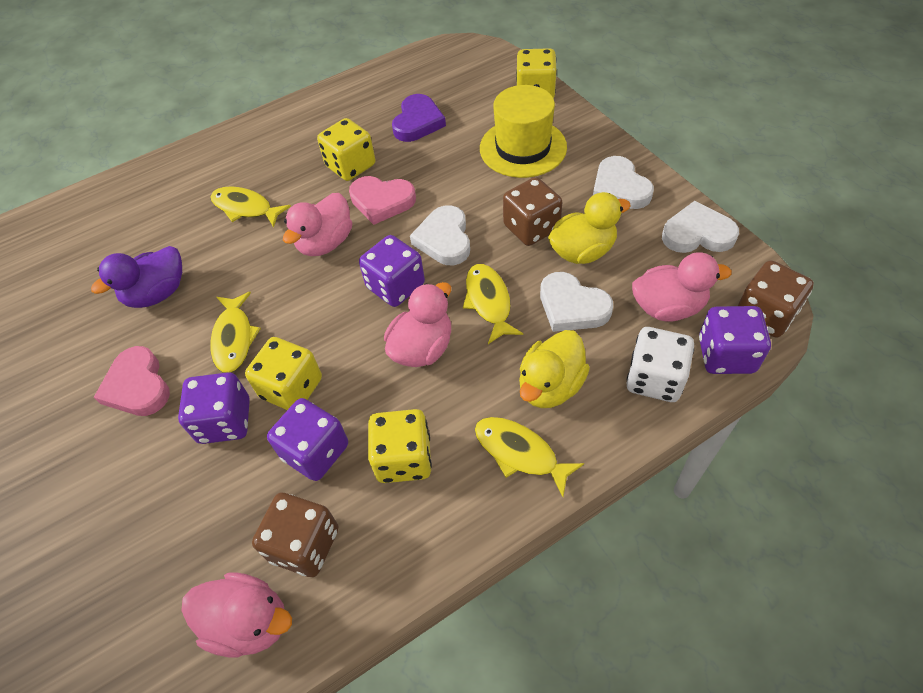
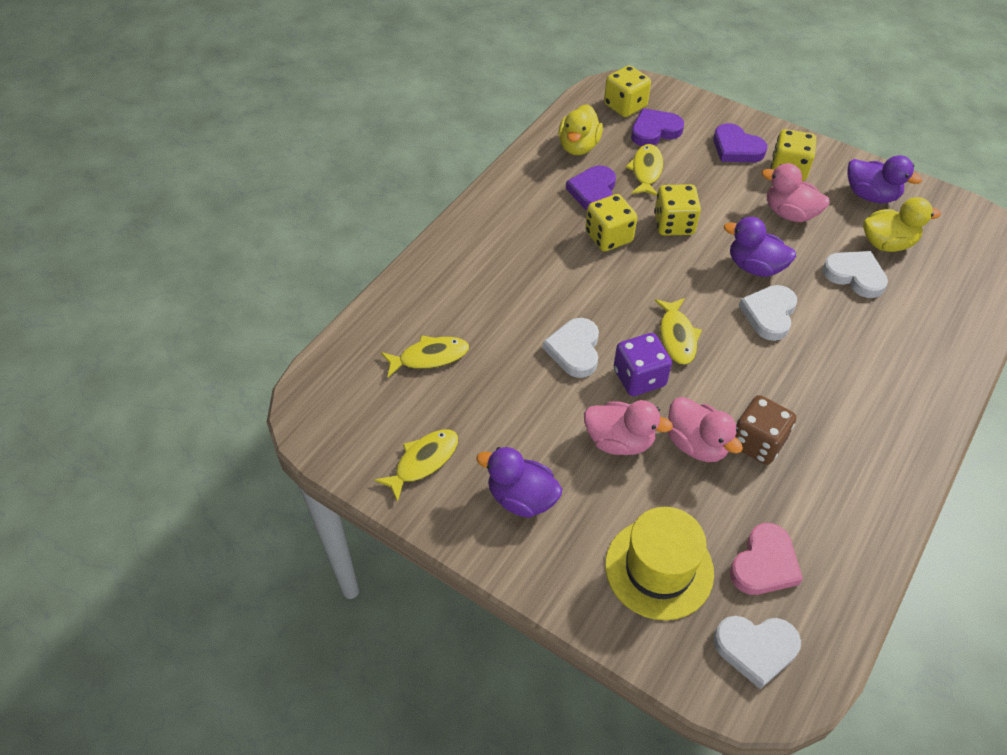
brown dice: [252,493,339,577] [503,177,562,246] [738,260,814,338] = 3 -> [735,395,796,465] = 1
pink duck: [181,572,292,658] [283,193,352,256] [384,282,451,367] [632,252,732,322] = 4 -> [584,400,673,455] [668,397,743,462] [762,163,830,222] = 3
pink heart: [94,346,170,416] [349,176,416,225] = 2 -> [730,523,803,595] = 1
purple dice: [178,372,250,444] [267,398,348,481] [359,235,425,307] [699,306,771,374] = 4 -> [614,333,672,396] = 1
purple duck: [91,246,182,308] = 1 -> [476,447,562,518] [724,217,796,277] [847,155,922,203] = 3
purple heart: [392,94,446,142] = 1 -> [566,166,616,210] [631,108,684,146] [713,123,767,163] = 3
white dice: [627,327,694,402] = 1 -> none = 0

